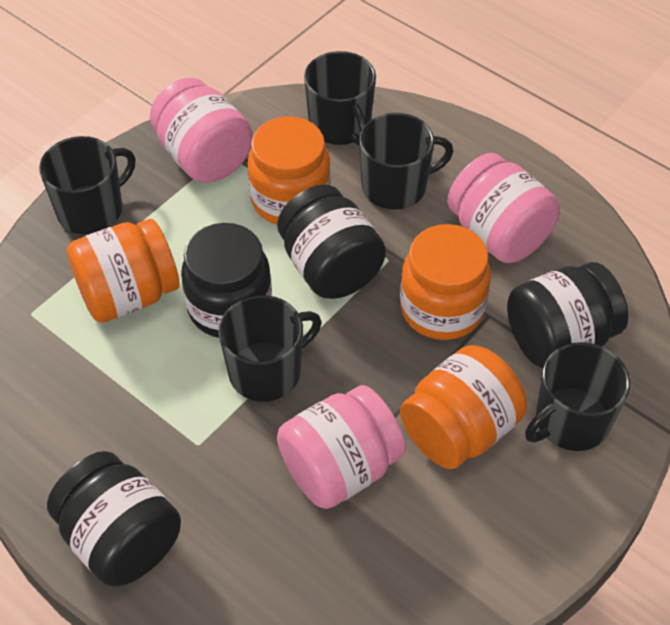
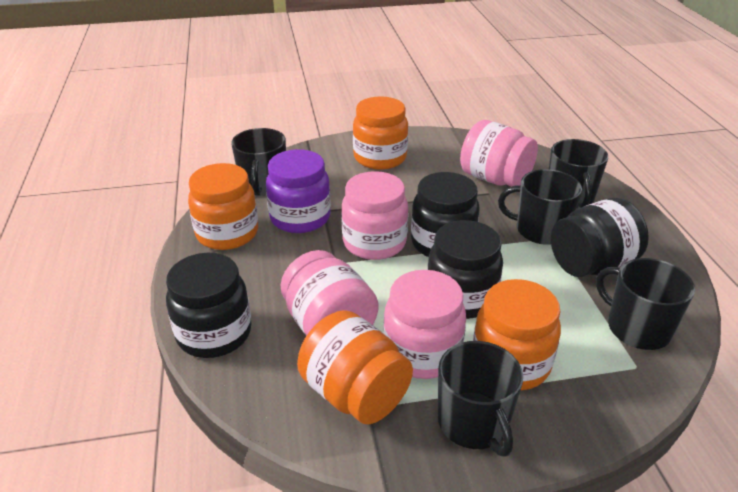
pink jar: [150,78,253,183] [277,385,406,509] [447,153,560,263] = 3 -> [281,250,379,336] [341,171,408,260] [383,270,466,379] [460,120,538,187] = 4
purple jar: none = 0 -> [266,149,331,233] = 1

